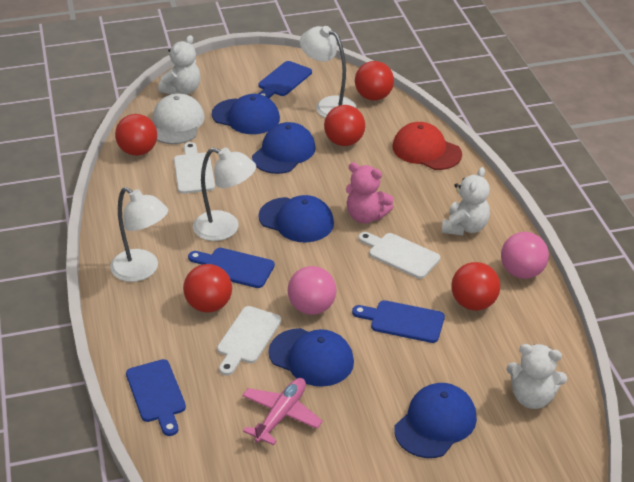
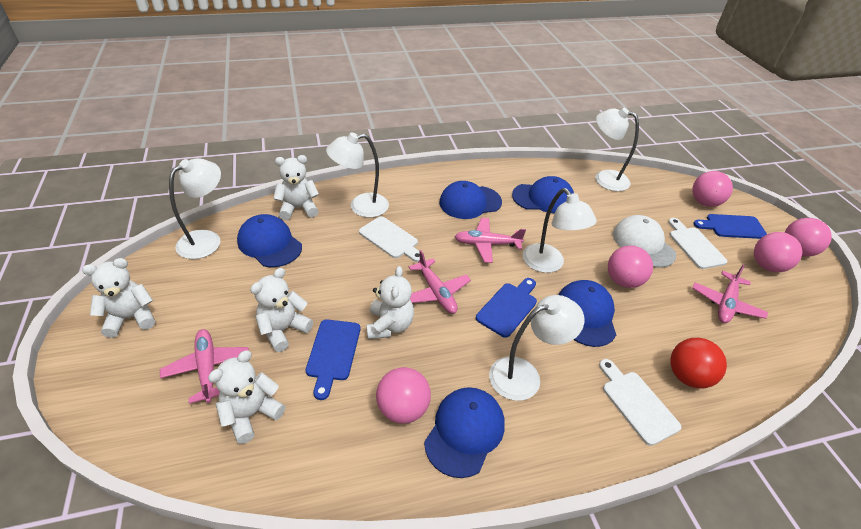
blue cutting board: [126,359,186,436] [188,248,275,288] [258,61,312,98] [352,300,445,343] = 4 -> [306,319,360,400] [476,278,537,338] [693,214,767,239] = 3
pink ball: [288,266,336,315] [501,232,549,279] = 2 -> [376,367,431,424] [608,245,653,288] [692,171,733,207] [754,232,802,272] [784,218,832,257] = 5
pink plane: [242,378,323,445] = 1 -> [160,329,249,404] [409,250,471,314] [455,218,526,263] [692,265,768,323] = 4
pink teddy bear: [346,162,394,224] = 1 -> none = 0
red ball: [115,114,157,156] [183,264,232,313] [324,105,365,146] [355,61,394,101] [451,262,500,311] = 5 -> [670,338,727,389] = 1
red cap: [392,122,462,170] = 1 -> none = 0
white lamp: [110,187,168,282] [193,148,256,241] [300,26,356,118] = 3 -> [169,158,221,259] [326,132,389,218] [489,295,584,401] [523,188,597,273] [595,108,639,191] = 5
white teddy bear: [158,35,201,94] [442,167,490,235] [506,344,567,409] = 3 -> [82,258,155,338] [208,350,285,444] [250,268,313,352] [273,155,319,220] [366,266,414,339] = 5

